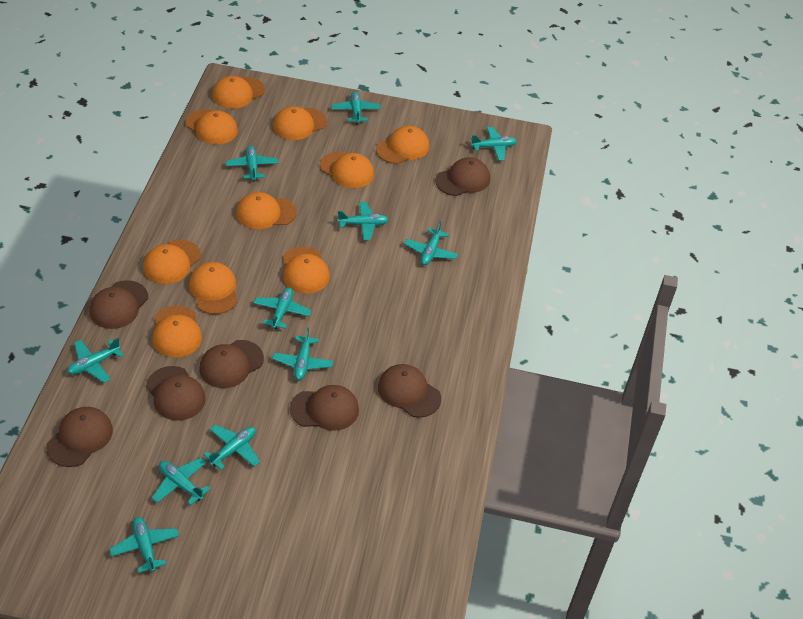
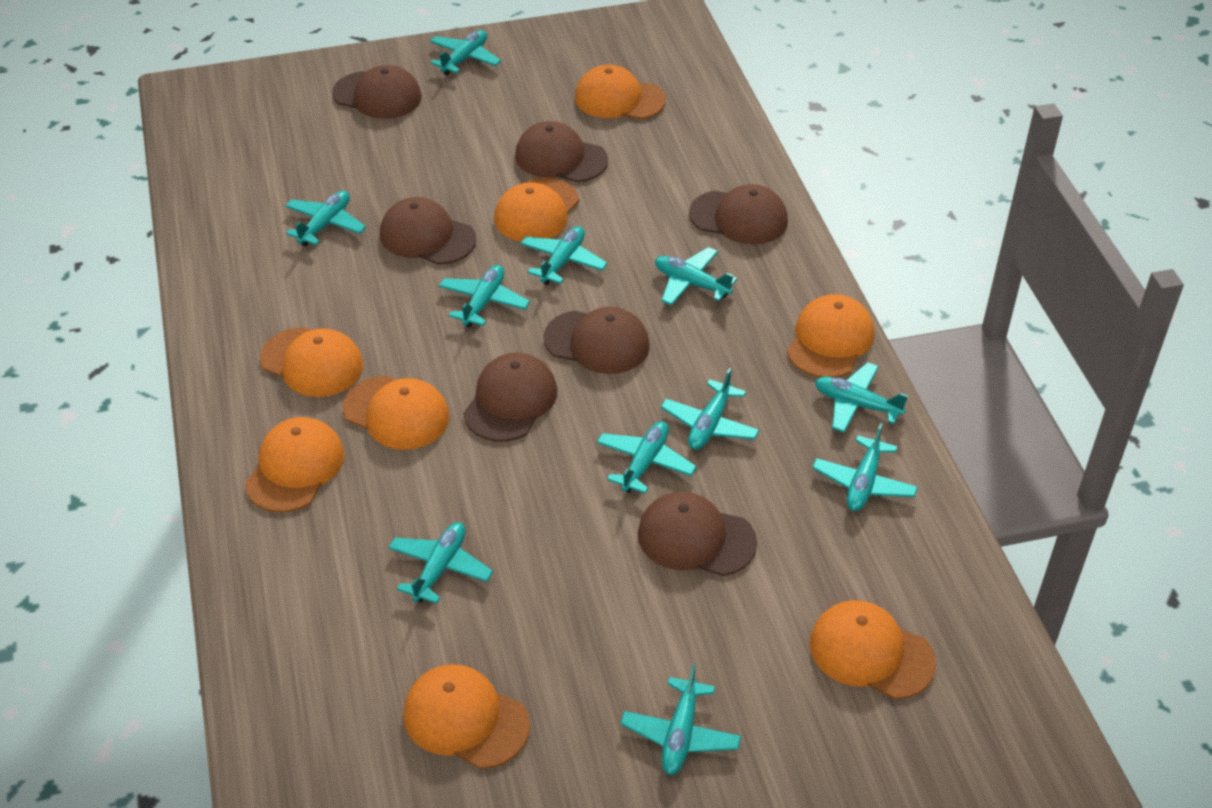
orange cap: [143,240,201,284] [152,306,202,357] [186,109,238,145] [189,262,238,314] [212,76,265,109] [236,192,297,229] [273,106,327,140] [283,247,330,294] [320,151,374,188] [376,126,429,164] = 10 -> [245,417,344,513] [260,327,363,397] [343,376,449,450] [403,664,530,769] [494,178,579,242] [575,65,666,119] [787,294,874,378] [810,600,936,699] = 8

